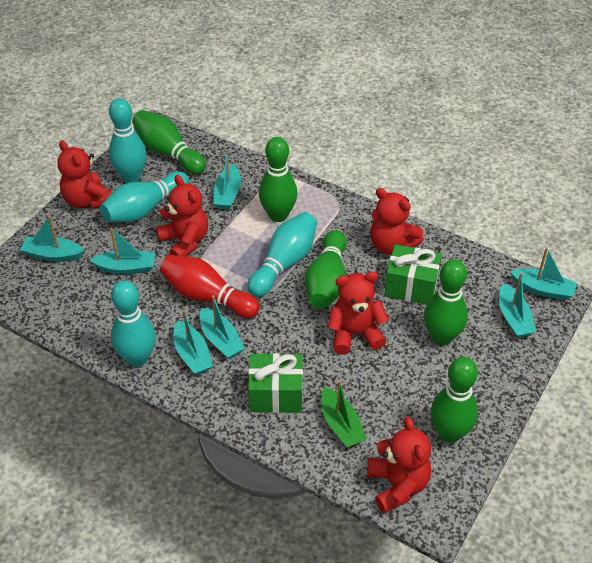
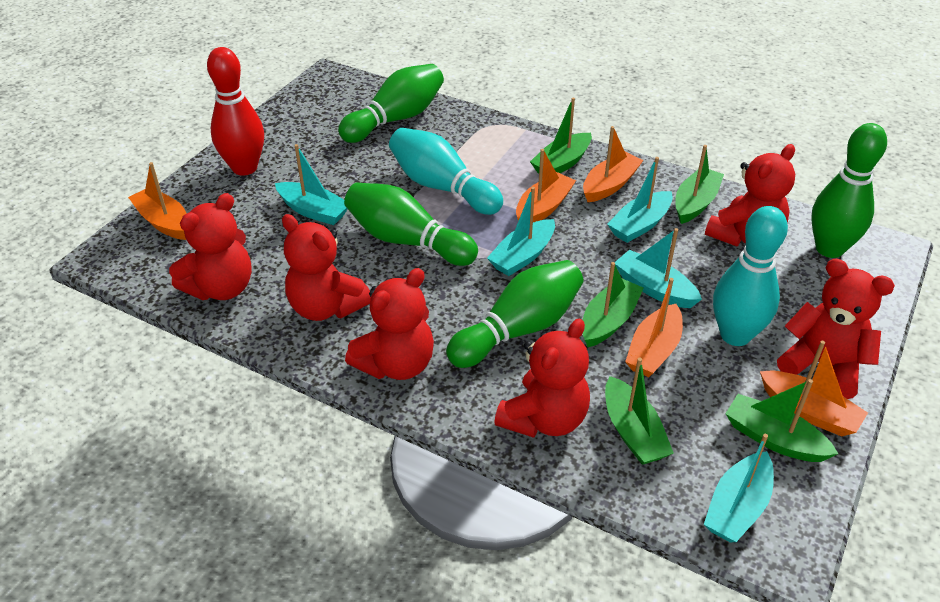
green boat: [321,380,367,448] = 1 -> [530,97,592,174] [583,262,644,347] [605,358,674,465] [675,145,724,224] [725,379,838,462] = 5
green bowling pin: [132,110,206,174] [259,137,297,222] [305,230,347,309] [424,259,468,346] [430,357,478,443] = 5 -> [338,64,444,143] [344,182,478,266] [446,260,583,368] [811,123,887,258] = 4
green gift: [248,353,303,413] [384,244,442,305] = 2 -> none = 0
orange boat: none = 0 -> [128,162,187,240] [516,149,576,222] [583,126,644,202] [625,278,683,377] [760,341,868,436] = 5
red teddy bear: [58,140,112,209] [156,175,208,256] [327,272,389,355] [367,417,431,513] [370,188,424,255] = 5 -> [169,193,252,300] [282,214,371,321] [345,268,434,380] [494,318,590,438] [705,144,795,246] [777,259,895,399] = 6
turquoise boat: [20,215,84,262] [90,228,155,274] [174,310,213,375] [199,295,245,359] [214,149,241,210] [499,273,536,338] [510,247,577,300] = 7 -> [275,144,347,225] [487,187,555,276] [607,157,673,243] [615,228,702,308] [704,434,774,542] = 5
turquoise bowling pin: [100,171,189,222] [109,98,147,183] [111,280,156,367] [247,212,317,297] = 4 -> [389,128,503,215] [713,206,788,346] = 2

